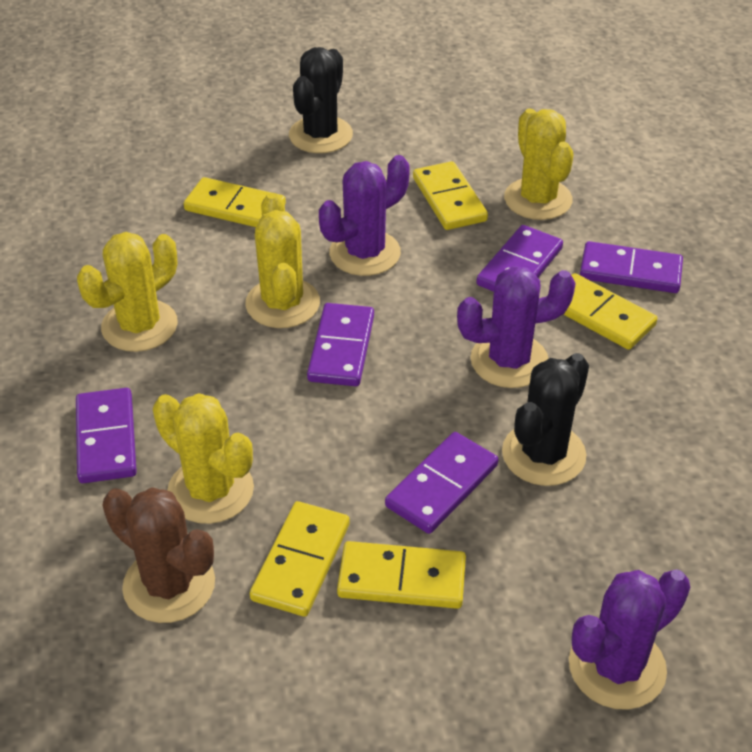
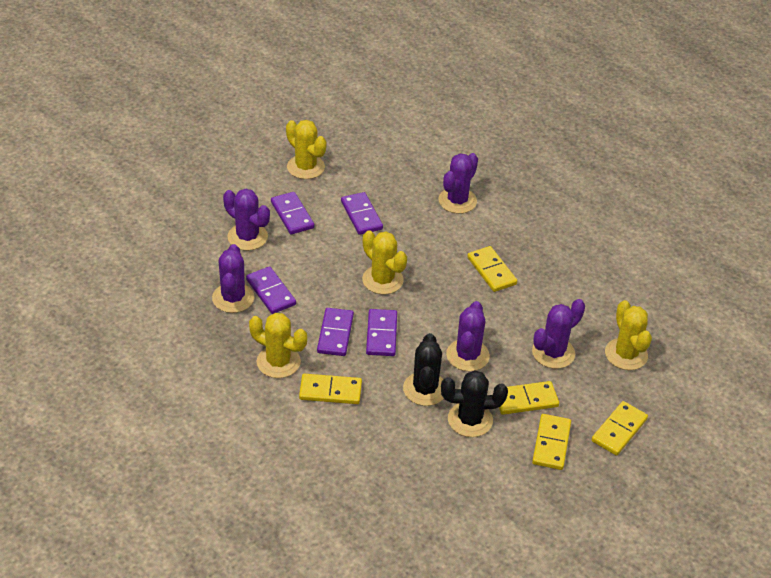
brown cactus: [102,487,215,623] = 1 -> none = 0
purple cactus: [319,155,410,276] [457,266,576,388] [569,569,690,710] = 3 -> [212,244,254,313] [223,189,270,251] [438,153,478,214] [446,301,490,371] [532,299,585,369] = 5

